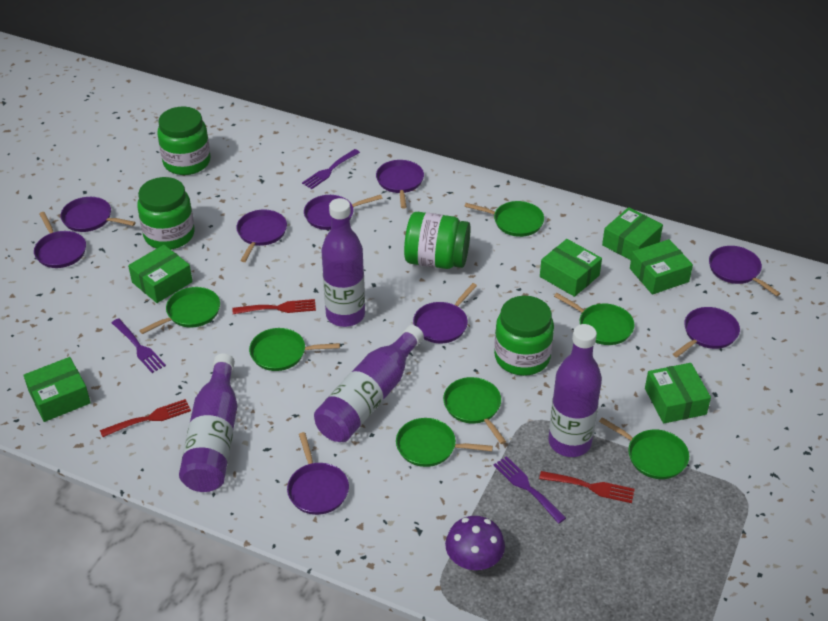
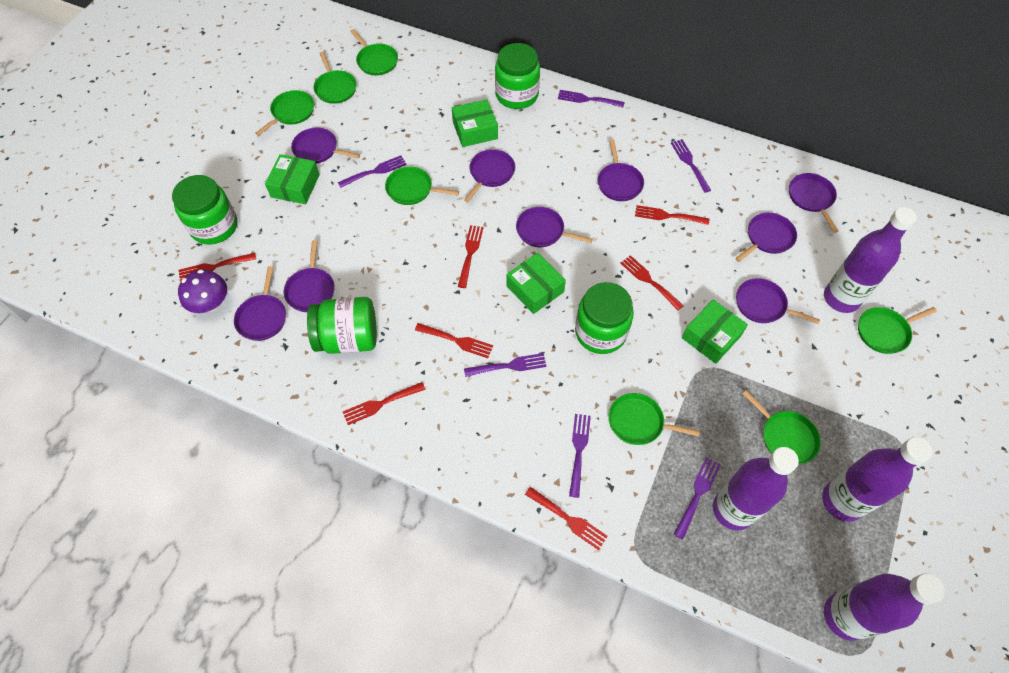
green box: [24,357,91,422] [128,245,193,303] [540,239,602,297] [602,207,663,260] [630,239,693,295] [645,363,711,423] = 6 -> [265,154,320,204] [452,99,498,147] [506,253,566,314] [682,299,748,364] = 4
purple fork: [112,318,166,373] [302,149,360,189] [494,456,566,523] = 3 -> [338,155,407,188] [464,353,547,377] [558,90,625,107] [569,414,591,498] [671,139,711,193] [674,457,721,539] = 6
red fork: [100,399,191,437] [232,299,316,314] [539,471,635,503] = 3 -> [179,253,256,282] [343,382,426,425] [415,323,493,358] [458,225,483,288] [525,487,608,550] [620,255,684,310] [635,205,709,225] = 7

